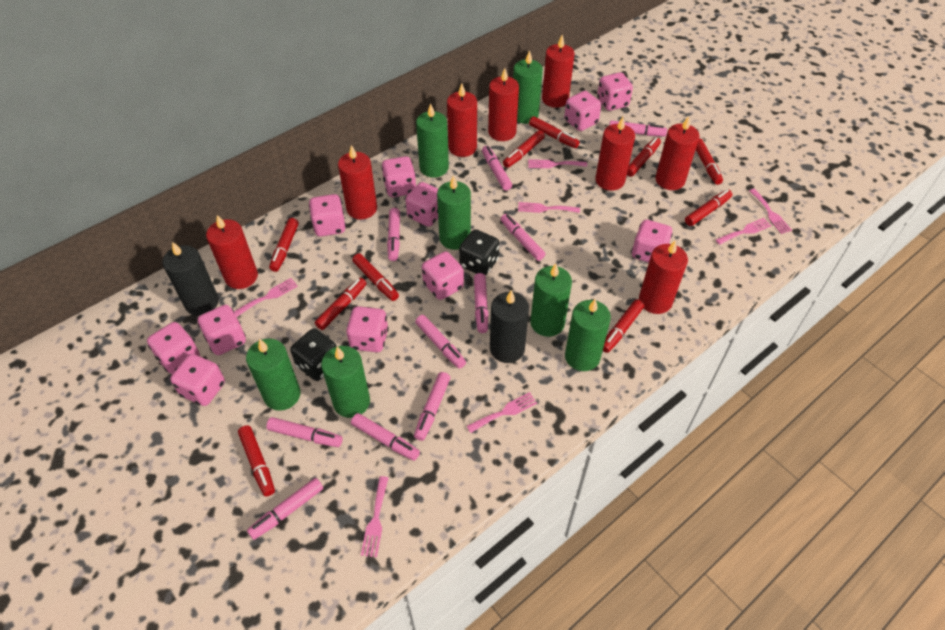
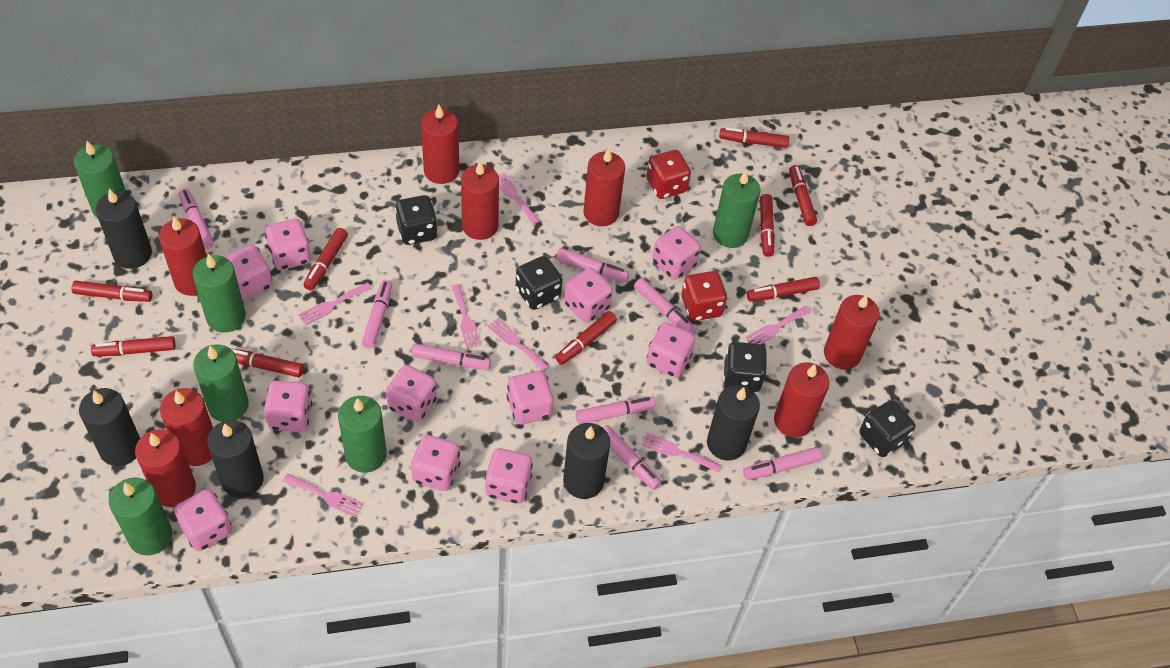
black candle: [162,242,219,316] [490,290,529,363] = 2 -> [79,388,140,466] [95,189,152,269] [207,420,264,498] [563,423,610,499] [707,385,760,461] = 5
black dice: [290,328,337,381] [459,229,500,276] = 2 -> [395,195,438,245] [516,256,563,310] [723,342,767,392] [859,400,915,457] = 4
green candle: [246,338,301,411] [321,346,370,418] [416,103,449,178] [437,175,471,250] [513,50,543,124] [530,263,572,337] [565,299,611,371] = 7 -> [74,141,126,218] [109,477,172,556] [193,254,246,333] [193,345,249,422] [338,396,387,473] [713,171,761,248] = 6
pink marker: [247,478,323,540] [266,417,343,447] [351,413,420,461] [387,208,400,261] [414,372,450,441] [415,315,466,369] [474,273,489,333] [482,146,512,190] [501,214,545,261] [609,120,667,137] = 10 -> [179,189,214,249] [362,280,393,348] [412,344,491,370] [556,248,629,282] [576,397,655,424] [603,425,661,490] [634,278,694,332] [743,447,822,480] = 8
red dice: none = 0 -> [646,150,691,199] [681,271,727,321] = 2
red marker: [238,425,275,496] [269,218,299,272] [315,278,367,330] [352,253,399,301] [503,130,545,168] [529,116,580,148] [603,299,644,353] [627,137,661,177] [685,189,732,226] [696,139,723,185] = 10 -> [72,281,152,302] [91,336,176,356] [230,348,304,377] [303,228,348,291] [555,311,617,365] [719,127,789,148] [747,277,820,302] [760,194,775,257] [789,165,817,226] = 9

